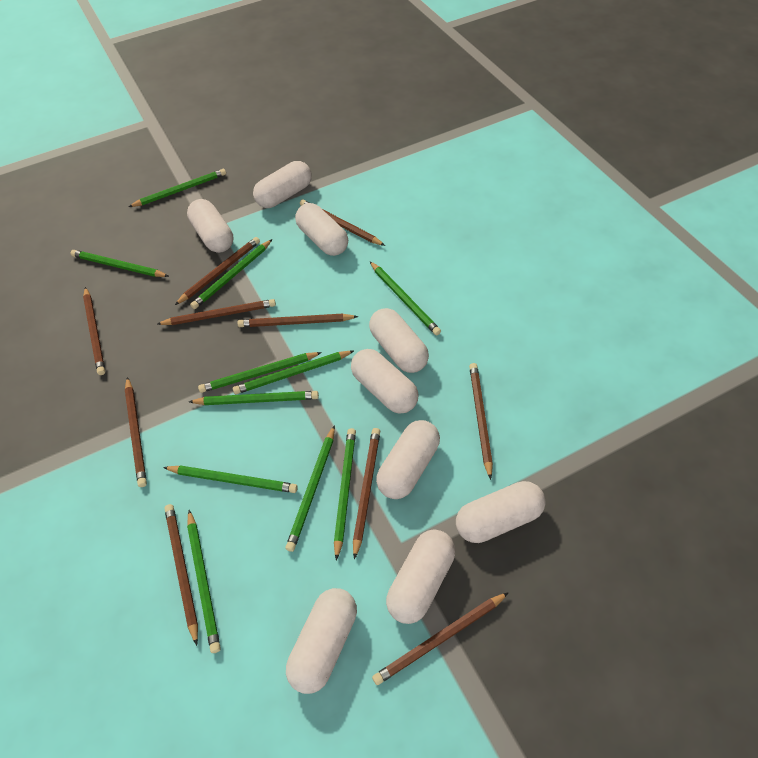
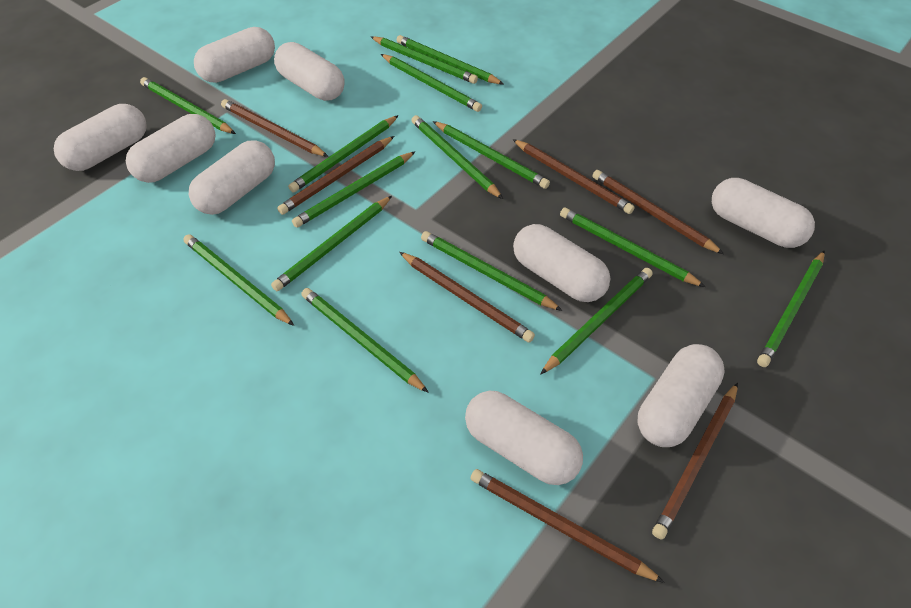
brown pencil: [83,287,105,375] [125,377,147,487] [157,299,276,325] [164,504,198,646] [175,237,260,305] [238,314,358,327] [300,199,385,246] [353,428,380,560] [372,592,509,685] [469,363,493,480] = 10 -> [221,99,329,157] [277,136,394,215] [399,252,535,342] [470,469,665,583] [512,139,635,214] [592,170,724,254] [652,383,738,540] = 7
green pencil: [70,250,169,277] [129,169,226,207] [163,465,298,493] [187,510,221,653] [189,391,319,405] [190,239,272,309] [198,352,322,393] [233,351,354,394] [285,425,335,552] [334,428,356,561] [370,261,441,335] = 11 -> [140,77,236,134] [184,234,294,326] [271,196,392,291] [288,115,399,193] [292,152,415,228] [301,288,429,393] [370,36,478,84] [381,54,482,112] [397,35,504,84] [411,115,503,199] [421,231,563,311] [433,121,550,189] [540,268,653,375] [560,208,705,287] [757,250,825,367] = 15

